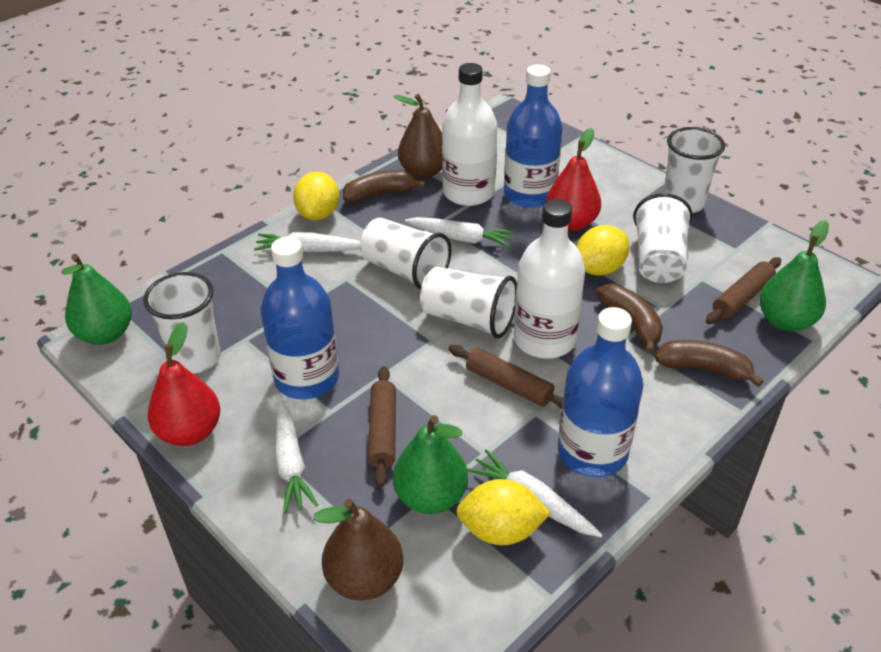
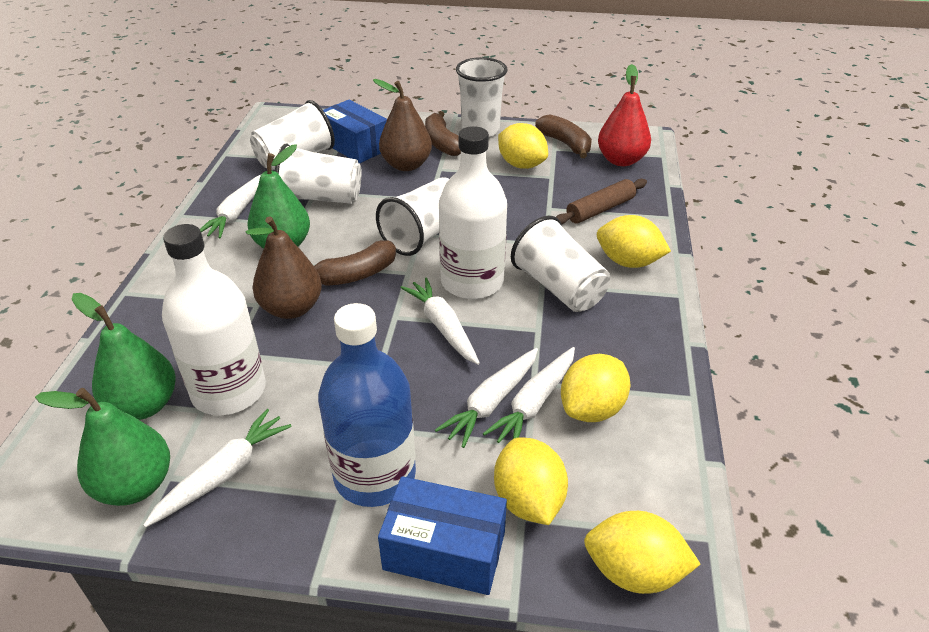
blue bottle: [261,237,339,400] [504,65,562,208] [558,307,644,477] = 3 -> [318,303,416,507] = 1
blue box: none = 0 -> [323,100,387,163] [378,476,507,595] = 2
brown rolling pin: [368,366,396,487] [448,345,563,409] [706,257,781,324] = 3 -> [556,179,647,224] = 1
red pear: [148,322,220,446] [546,128,601,231] = 2 -> [598,64,651,166] = 1
white carrot: [254,232,360,252] [275,399,318,514] [405,217,516,248] [467,449,603,537] = 4 -> [143,409,292,528] [200,175,261,239] [400,278,480,365] [435,348,538,448] [483,347,575,443] = 5
yellow lemon: [293,172,339,220] [456,479,551,545] [576,225,629,276] = 3 -> [494,437,568,525] [498,123,548,169] [561,354,631,422] [584,511,701,594] [597,215,671,268] = 5

